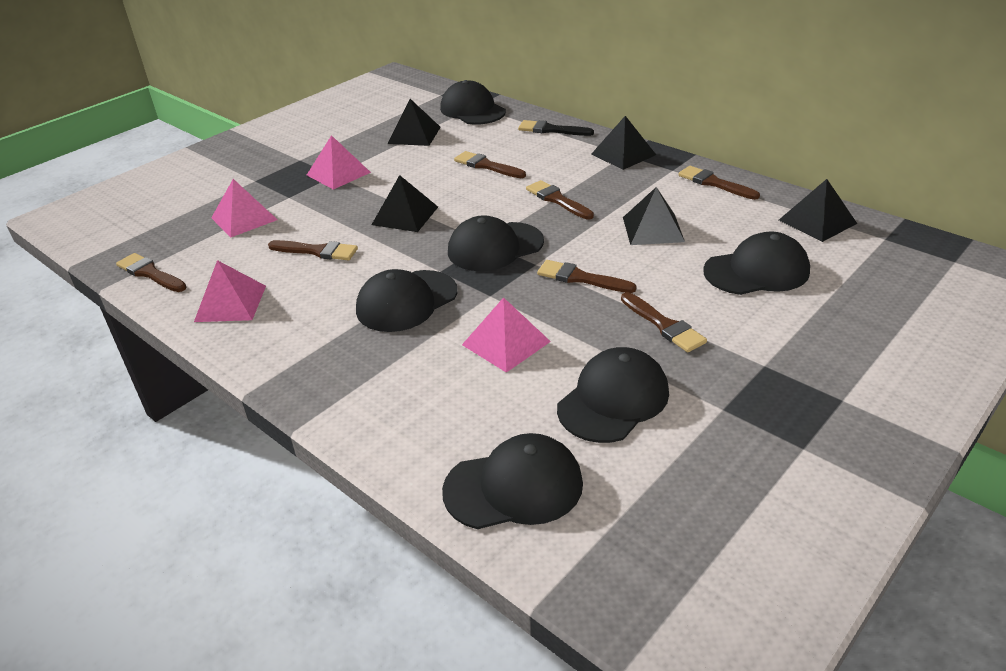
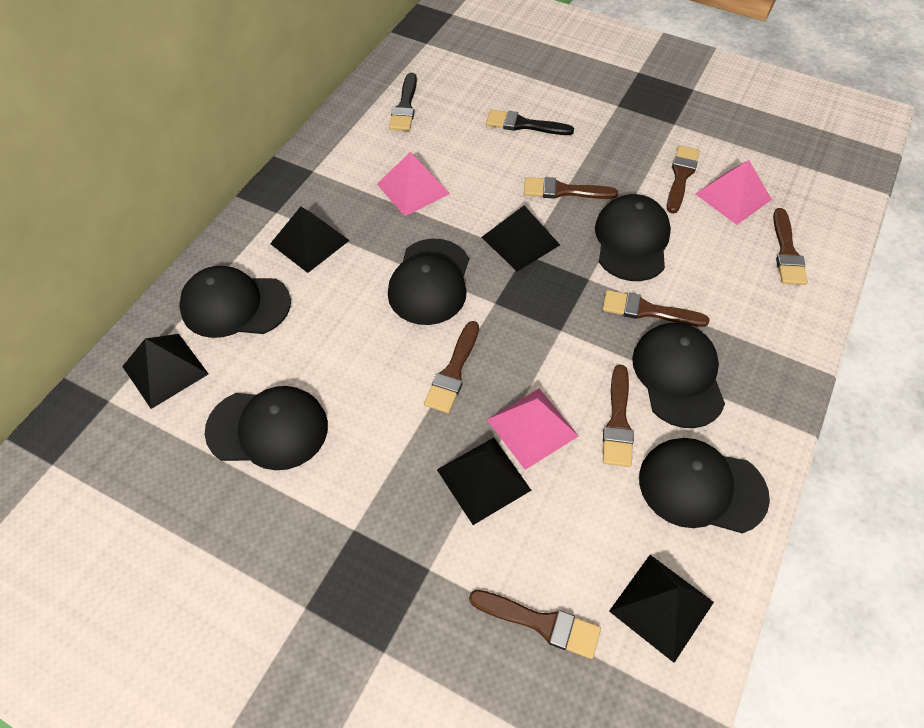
black brush: [518,120,594,136] = 1 -> [389,73,417,131] [486,110,574,135] = 2
pink pyramid: [194,260,266,322] [211,179,278,238] [307,135,371,190] [462,297,551,373] = 4 -> [377,152,450,216] [487,389,579,470] [695,160,772,225] = 3

